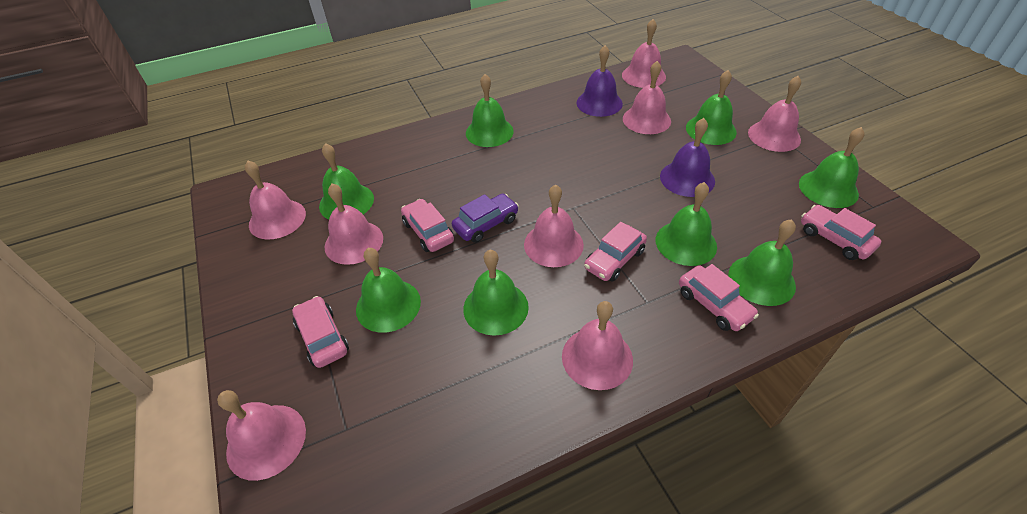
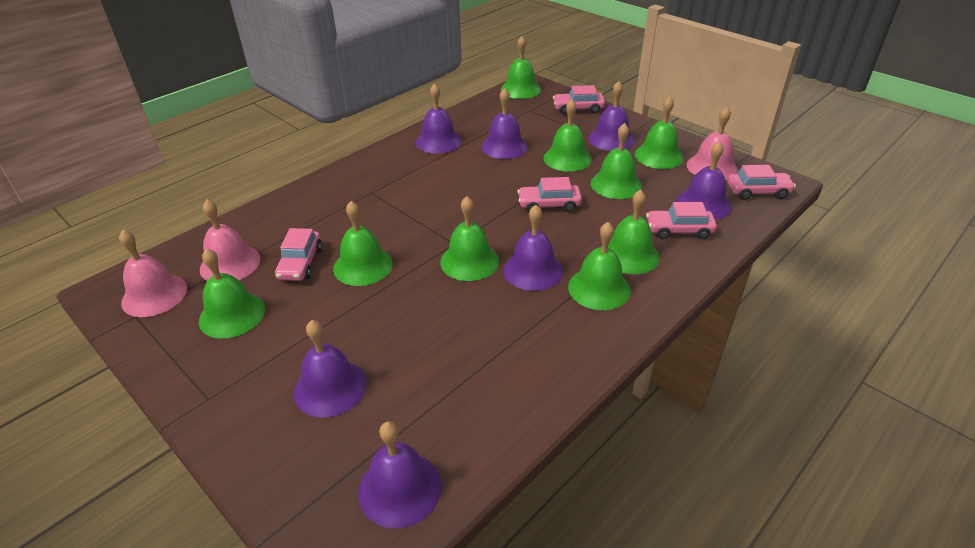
green bell: [319,143,374,219] [356,248,421,333] [463,250,529,336] [466,74,514,147] [656,182,717,266] [686,70,737,145] [728,219,796,306] [799,127,865,208] = 8 -> [199,248,265,338] [333,201,393,286] [440,196,499,281] [501,36,541,99] [543,99,592,172] [568,222,631,310] [591,123,642,199] [608,190,660,274] [635,96,684,169] = 9
pink bell: [217,390,306,481] [245,161,306,239] [325,183,383,265] [524,184,584,267] [562,301,633,390] [622,19,666,88] [623,61,671,134] [748,76,801,152] = 8 -> [119,230,187,317] [200,199,260,281] [687,107,738,180] = 3
purple bell: [576,45,623,117] [660,118,715,197] = 2 -> [294,320,367,418] [358,421,441,528] [416,83,462,154] [481,88,528,159] [503,205,563,291] [588,81,635,151] [677,141,732,220] = 7
purple car: [452,194,519,243] = 1 -> none = 0

